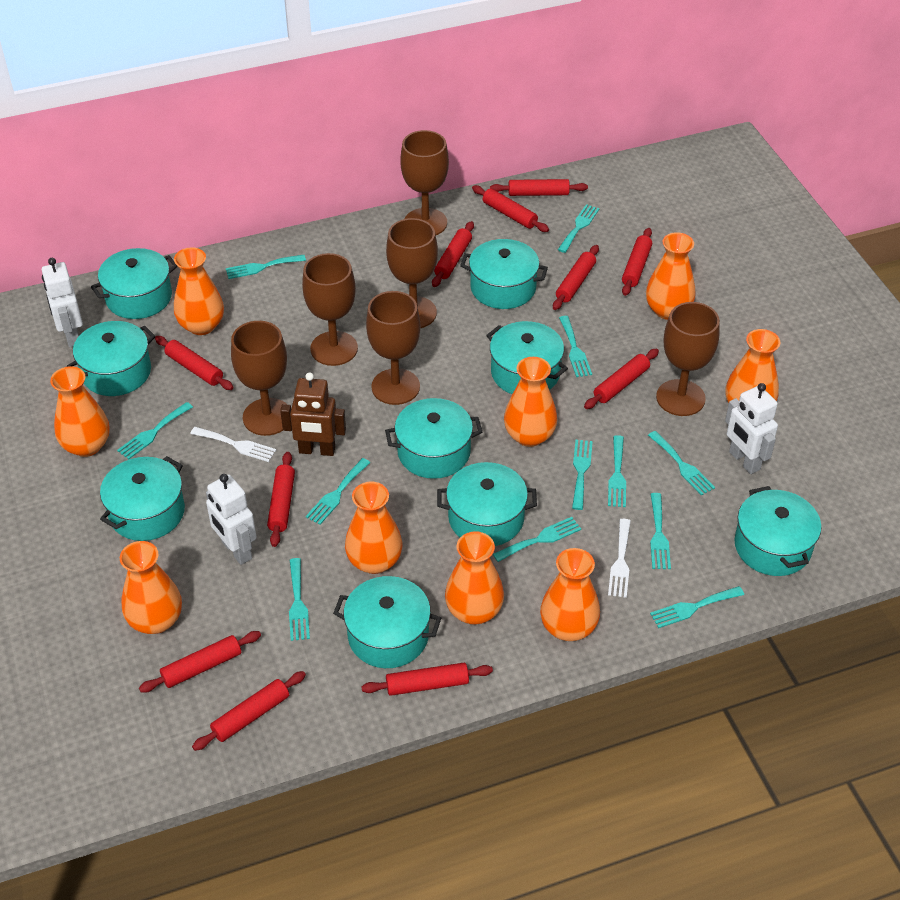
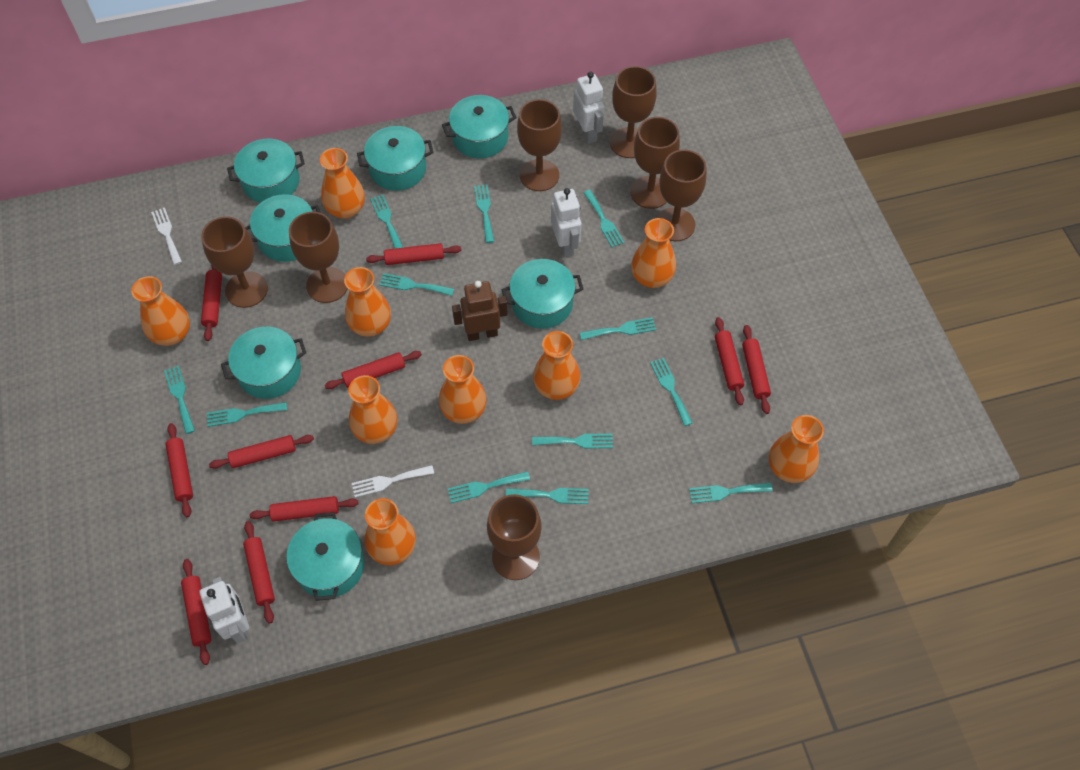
brown goblet: [231,321,288,436] [302,253,358,366] [366,291,421,405] [386,218,438,328] [400,130,449,235] [656,302,720,416] = 6 -> [201,216,268,308] [289,212,348,303] [487,494,542,580] [517,99,562,191] [610,66,657,158] [630,117,680,209] [656,149,706,241] = 7
red rolling pin: [139,631,261,693] [155,336,234,390] [192,671,306,751] [267,452,295,547] [361,663,493,696] [432,221,474,287] [472,185,549,232] [490,179,588,196] [553,245,599,310] [584,348,659,409] [622,228,652,296] = 11 -> [165,423,193,518] [181,559,212,665] [201,265,222,341] [209,435,314,469] [243,521,275,624] [250,496,359,522] [325,351,422,389] [366,243,462,265] [715,317,744,405] [742,325,771,414] = 10
turquoise pot: [67,321,155,396] [91,248,178,319] [100,456,185,541] [333,576,441,668] [385,398,482,479] [437,462,537,546] [460,239,548,309] [486,321,568,394] [734,486,821,576] = 9 -> [221,327,306,399] [227,139,305,203] [245,194,321,262] [286,512,365,601] [357,126,434,191] [442,95,517,158] [501,259,583,329] = 7

